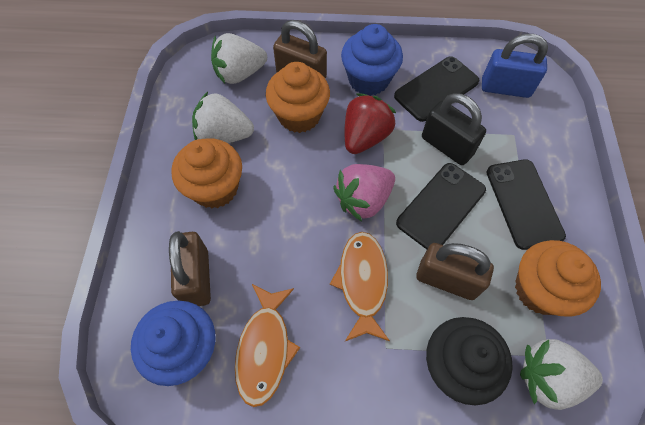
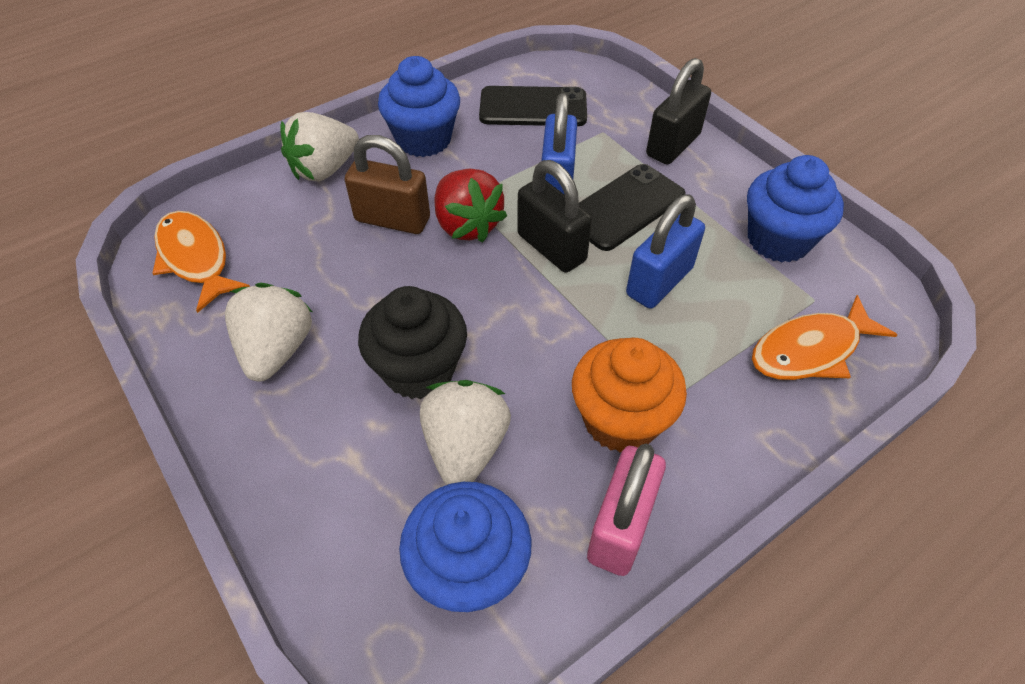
black padlock: [422,93,486,165] = 1 -> [517,160,592,272] [646,58,711,164] = 2
black phone: [394,56,479,122] [396,163,486,249] [487,159,566,250] = 3 -> [479,86,587,126] [578,164,686,251] = 2
blue cupcake: [131,301,215,386] [341,24,403,96] = 2 -> [378,56,460,157] [399,482,532,612] [747,155,844,263] = 3
blue padlock: [482,34,548,98] = 1 -> [541,93,577,195] [626,195,705,309] = 2
brown padlock: [169,231,211,306] [273,20,327,79] [416,243,494,300] = 3 -> [345,135,430,234] = 1
orange cupcake: [171,138,242,208] [266,62,330,133] [515,240,601,317] = 3 -> [572,338,687,452] = 1
pink padlock: none = 0 -> [587,444,666,576] = 1
pink strawberry: [333,164,395,222] = 1 -> none = 0

